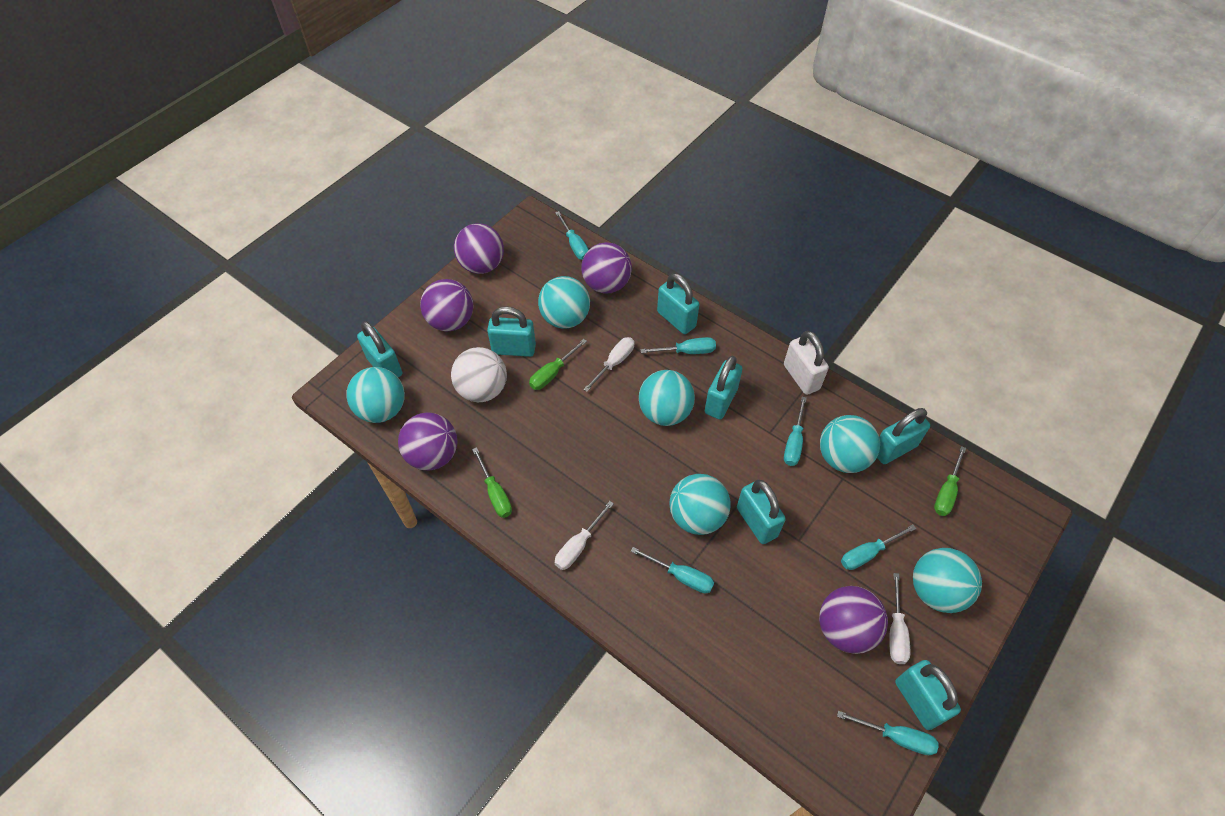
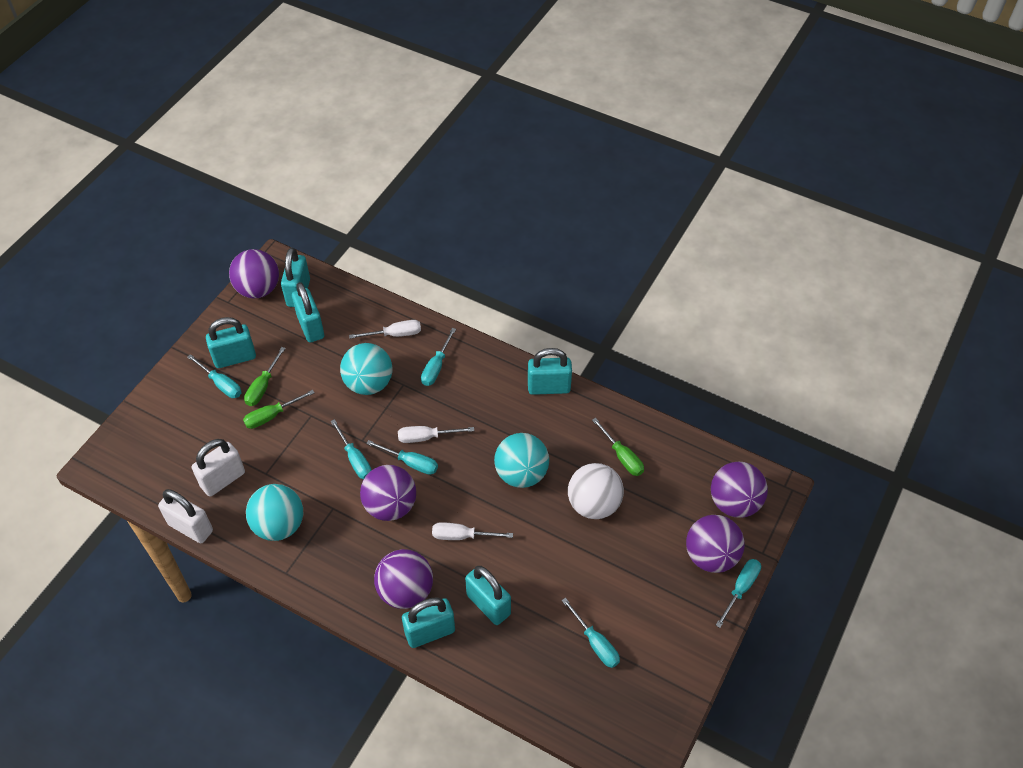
turquoise ball: [346,367,405,423] [538,276,590,328] [639,370,695,426] [670,474,731,535] [820,415,880,473] [913,548,982,613] = 6 -> [246,484,303,541] [340,343,392,395] [494,433,549,488] = 3
turquoise padlock: [357,321,402,377] [487,307,536,357] [657,273,699,334] [705,355,743,419] [737,480,786,544] [877,408,930,464] [895,660,961,730] = 7 -> [206,317,256,368] [281,247,310,307] [292,282,324,342] [402,597,455,648] [465,566,511,625] [528,348,572,395] = 6
white padlock: [784,331,829,395] = 1 -> [158,489,213,543] [192,439,245,496] = 2

